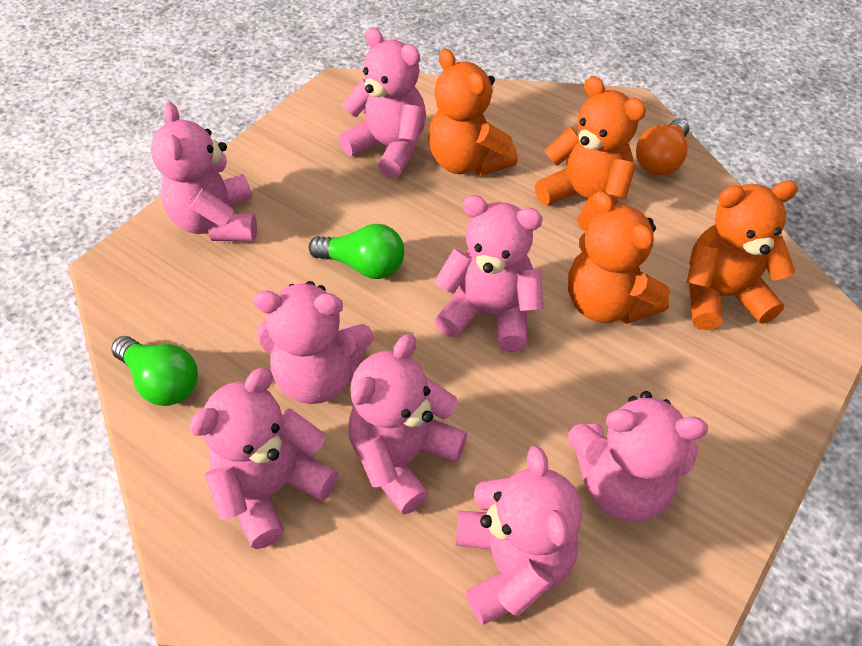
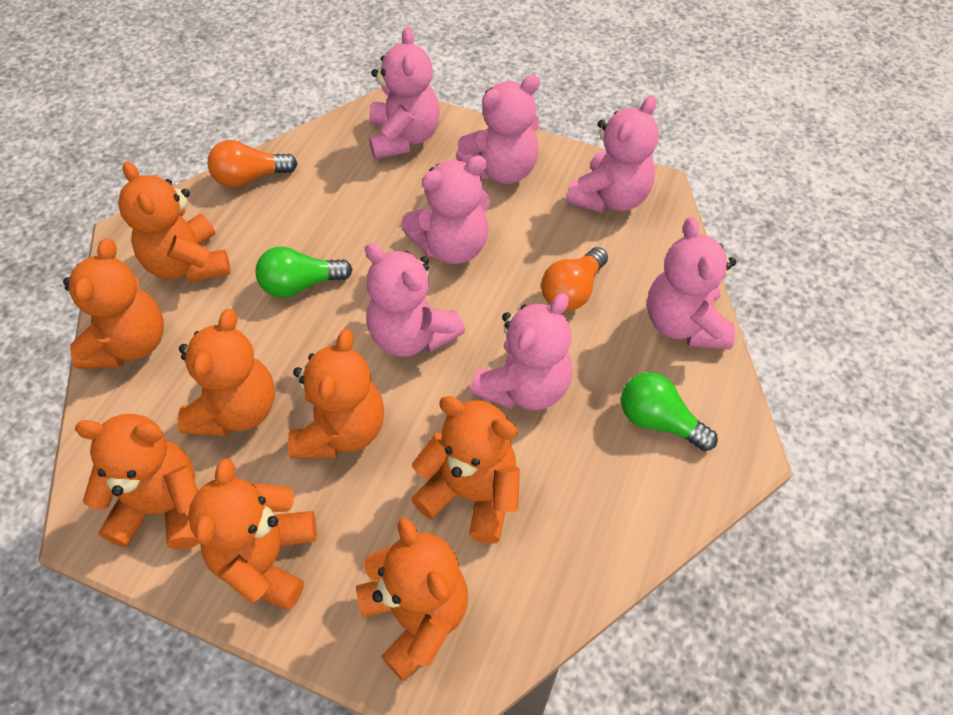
orange light bulb: [636,118,689,176] = 1 -> [207,140,298,187] [541,247,608,311] = 2
orange teddy bear: [428,48,518,176] [535,76,646,231] [568,191,670,324] [686,180,798,330] = 4 -> [63,238,164,369] [75,414,198,550] [118,161,231,283] [177,309,275,436] [188,458,317,610] [288,329,384,459] [356,517,468,681] [411,396,520,544] = 8
pink teddy bear: [151,102,257,241] [189,368,338,549] [253,281,373,404] [339,27,426,178] [349,334,467,515] [434,195,543,352] [456,446,582,625] [568,391,708,521] = 8 -> [365,243,465,357] [369,27,440,159] [402,155,490,264] [456,75,540,184] [470,293,572,410] [566,95,659,213] [647,217,736,349] = 7

